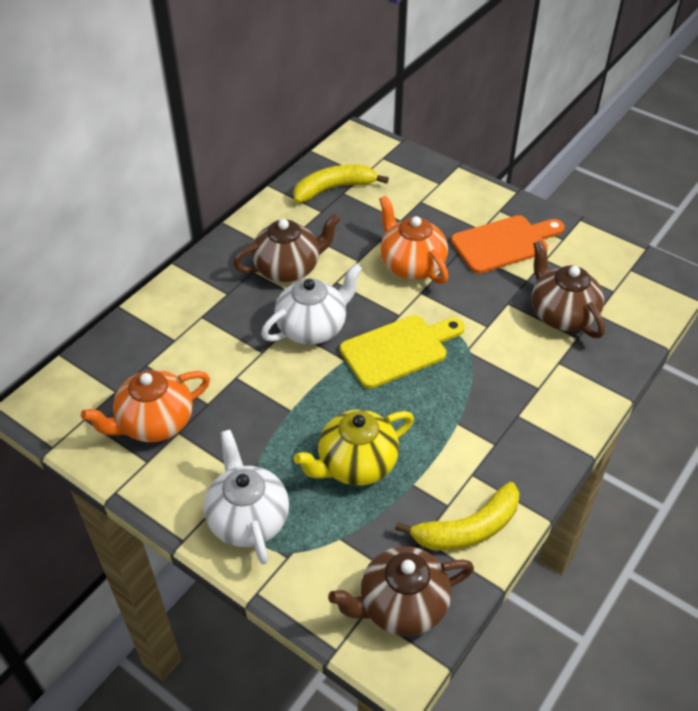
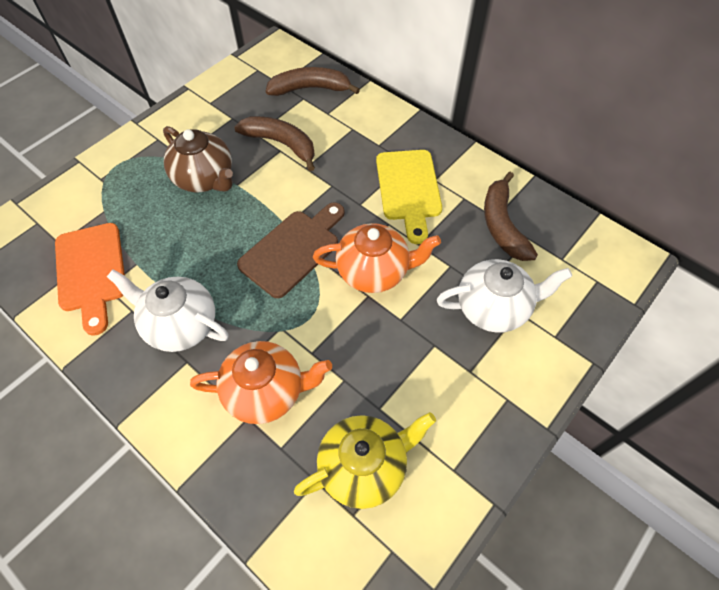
brown banana: none = 0 -> [234,116,315,171] [266,67,360,96] [484,172,538,261] = 3
brown cutting board: none = 0 -> [237,202,345,298] = 1
brown teapot: [233,213,341,282] [328,546,474,636] [532,240,605,338] = 3 -> [163,126,233,192] = 1
yellow banana: [293,164,389,203] [395,482,519,551] = 2 -> none = 0

